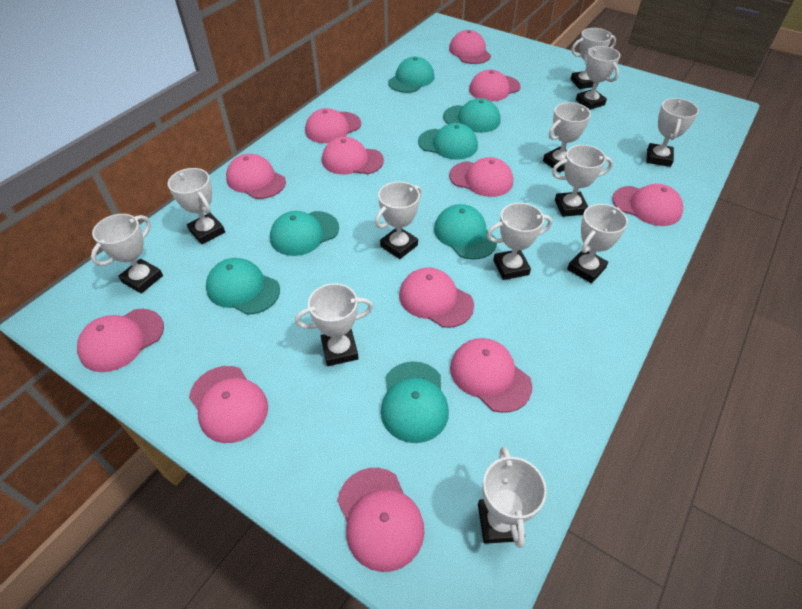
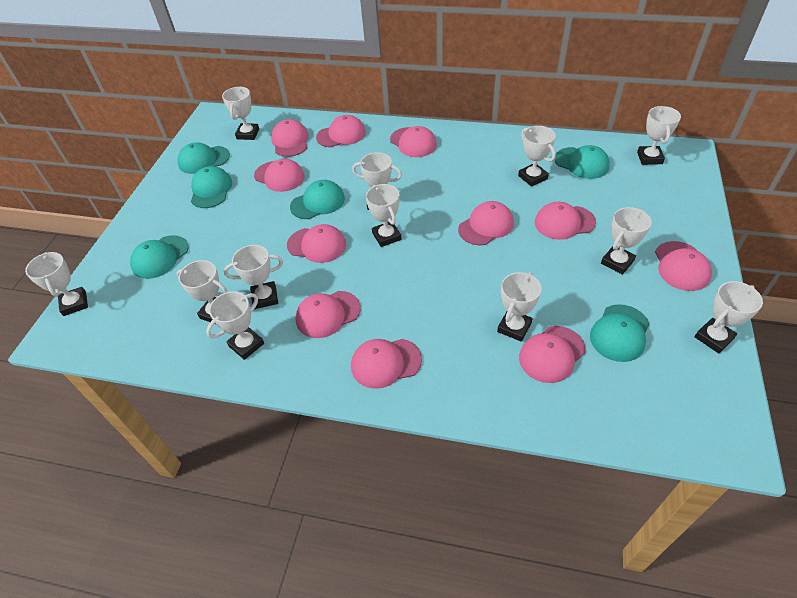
pink cap: [77,309,164,372] [189,366,268,443] [226,154,286,199] [305,108,361,143] [322,137,384,174] [337,468,424,572] [399,268,474,328] [449,30,491,64] [449,157,513,197] [450,338,532,413] [469,69,521,102] [612,184,683,226] = 12 -> [254,159,305,192] [271,119,309,157] [287,224,346,263] [296,291,361,338] [316,115,366,147] [351,339,422,389] [390,126,437,157] [458,201,514,245] [519,326,586,383] [535,202,596,240] [655,241,712,291] = 11
turquoise cap: [206,258,280,315] [270,211,339,256] [381,361,449,443] [388,57,435,93] [418,123,478,160] [434,204,497,260] [443,98,500,133] = 7 -> [130,235,188,279] [177,143,230,174] [191,166,232,208] [290,180,345,219] [554,145,610,179] [590,304,649,362] = 6

